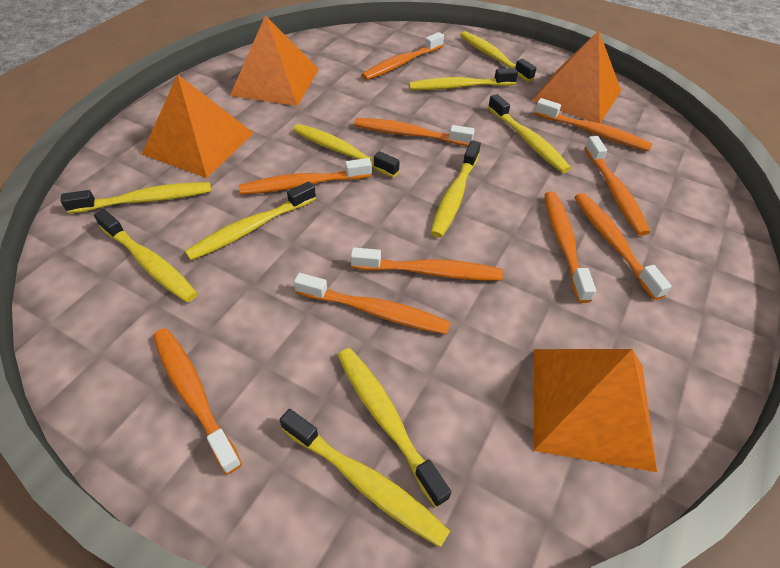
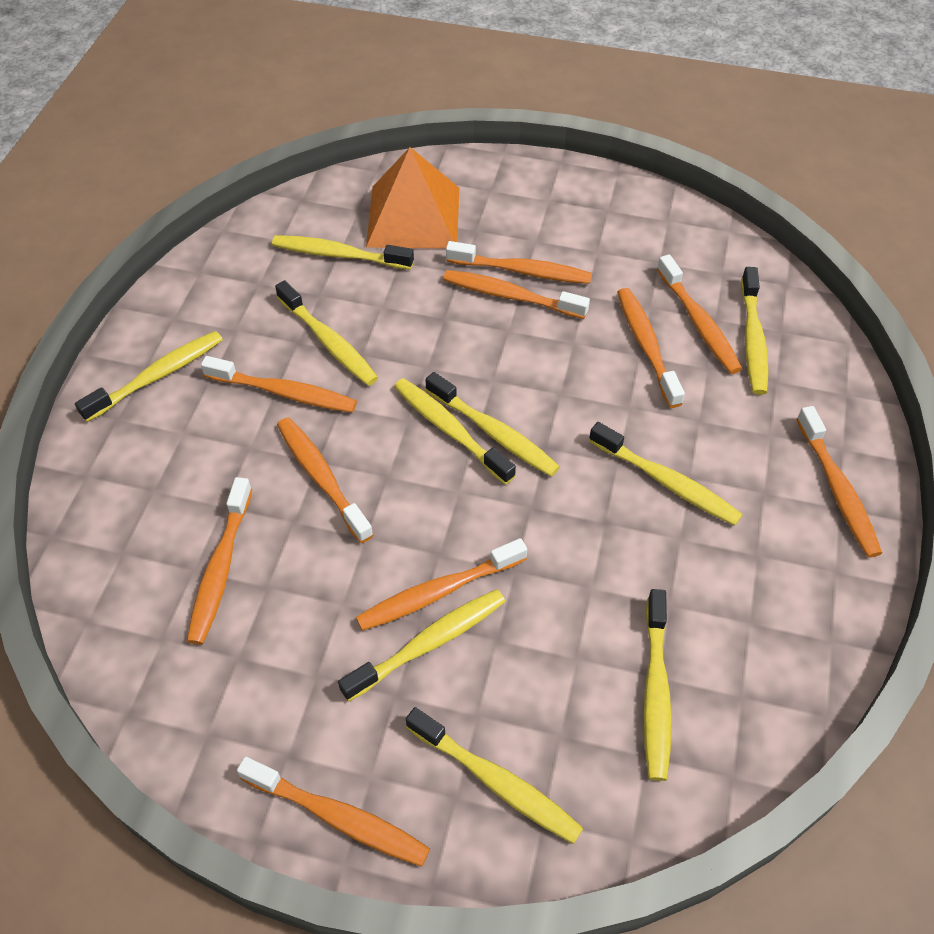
orange pyramid: [141,74,254,178] [230,15,319,106] [532,30,621,123] [534,349,657,472] = 4 -> [366,147,459,249] = 1

